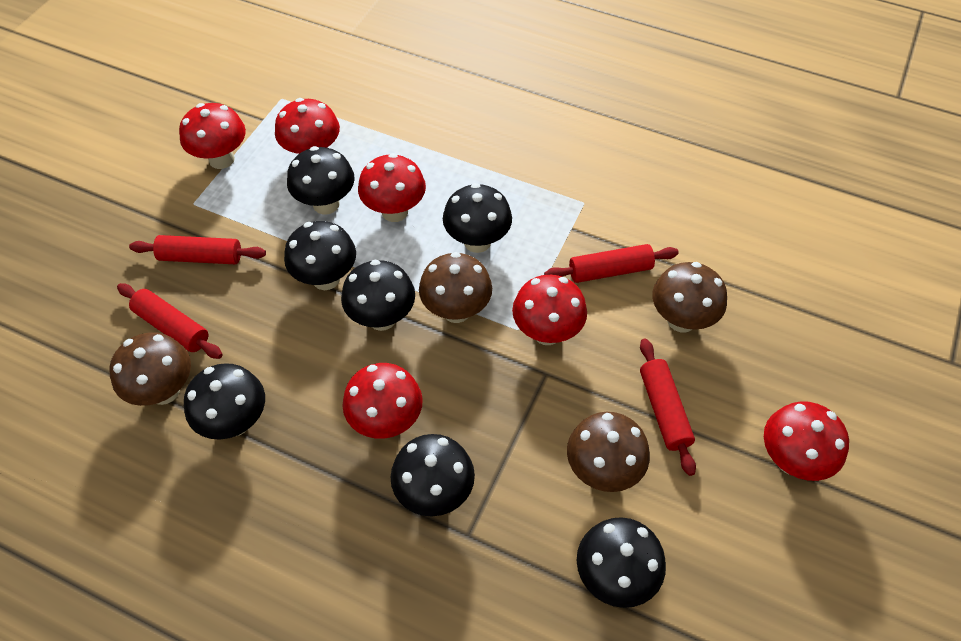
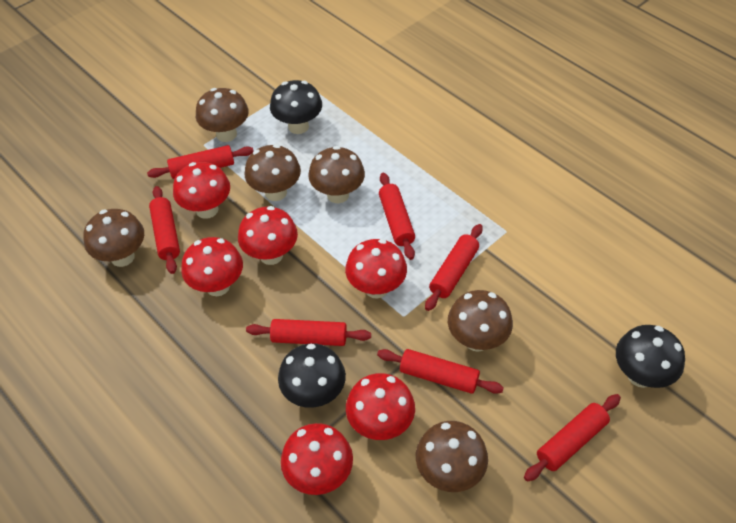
black mushroom: [184,363,265,440] [284,221,356,290] [287,146,355,215] [341,260,415,331] [391,434,475,517] [443,183,512,253] [577,517,666,608] = 7 -> [270,80,322,134] [278,343,346,408] [616,325,685,388] = 3
brown mushroom: [109,332,191,406] [419,252,492,323] [567,412,650,492] [652,262,727,332] = 4 -> [83,209,144,267] [196,88,249,142] [244,144,301,201] [308,146,365,203] [416,421,488,492] [448,290,513,352] = 6
red rolling pin: [117,283,223,359] [129,235,266,264] [544,244,679,283] [640,338,696,476] = 4 -> [147,145,254,179] [149,186,180,274] [246,319,371,346] [377,349,504,394] [379,173,415,260] [425,224,483,311] [524,394,621,482] = 7

